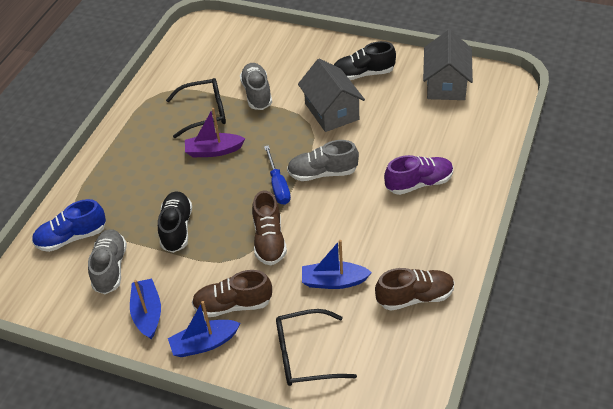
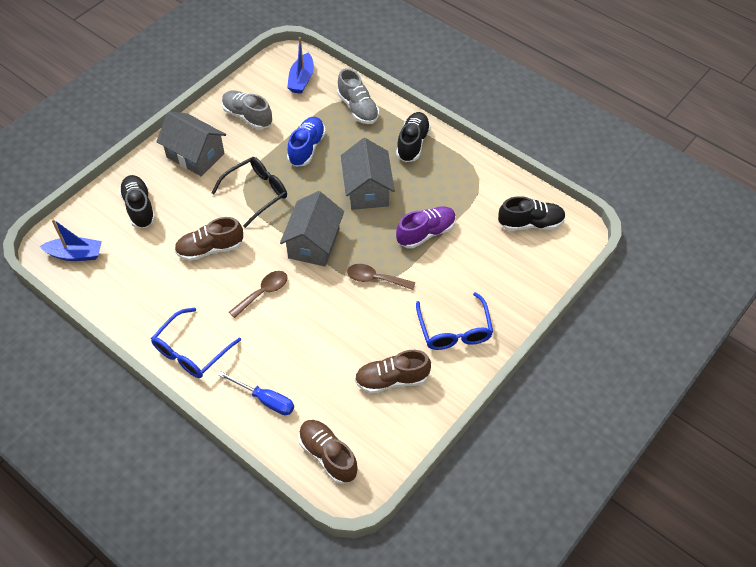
black glasses: [166,78,226,138] [276,309,357,386] = 2 -> [211,157,287,228] = 1
black shoe: [158,191,192,253] [334,41,396,80] = 2 -> [119,175,156,228] [396,112,431,162] [498,196,566,231] = 3
blue boat: [130,279,161,339] [168,301,240,357] [302,240,372,289] = 3 -> [39,219,102,261] [287,37,314,94] = 2
blue glasses: none = 0 -> [151,307,241,378] [416,292,493,350] = 2
brown spoon: none = 0 -> [229,271,288,318] [347,264,415,290] = 2
grey house: [298,58,365,132] [423,30,473,100] = 2 -> [156,111,226,176] [280,191,344,266] [341,138,395,210] = 3
grey shoe: [88,229,127,294] [240,63,272,110] [287,140,359,181] = 3 -> [222,90,273,129] [337,68,379,124] = 2
purple boat: [185,108,245,157] = 1 -> none = 0

